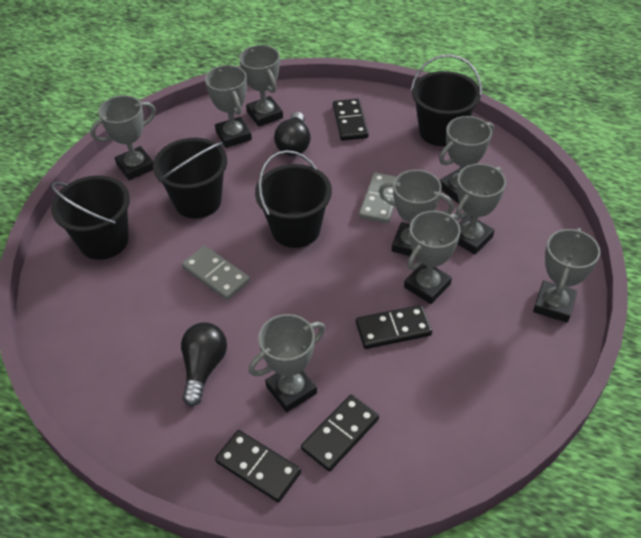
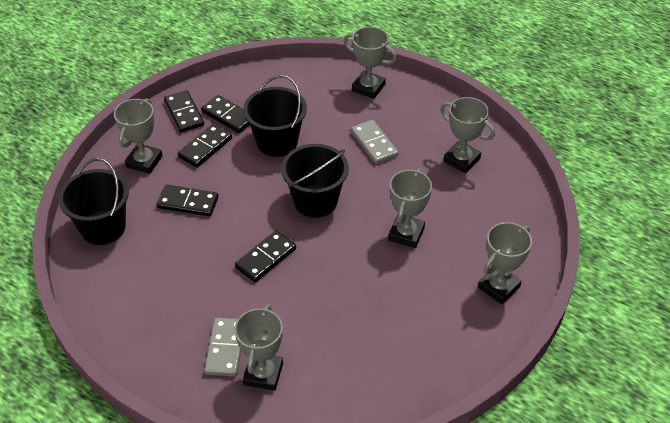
black bucket: [51,175,130,260] [153,138,227,219] [255,150,332,248] [411,54,482,146] = 4 -> [58,158,129,245] [243,75,307,157] [281,144,349,218] = 3
black domino: [215,430,301,502] [301,395,379,472] [333,99,369,141] [356,305,432,349] = 4 -> [157,185,219,216] [164,90,204,132] [177,124,232,168] [201,95,250,133] [235,231,296,282] = 5
black light bulb: [181,323,227,406] [274,112,311,156] = 2 -> none = 0
grey trophy: [90,95,156,181] [205,65,252,148] [239,45,283,127] [249,314,325,412] [379,170,454,258] [404,211,461,304] [439,116,494,204] [455,164,506,255] [533,228,600,323] = 9 -> [114,98,163,174] [234,304,283,391] [344,27,397,99] [388,169,432,248] [440,97,495,173] [478,222,532,304] = 6

